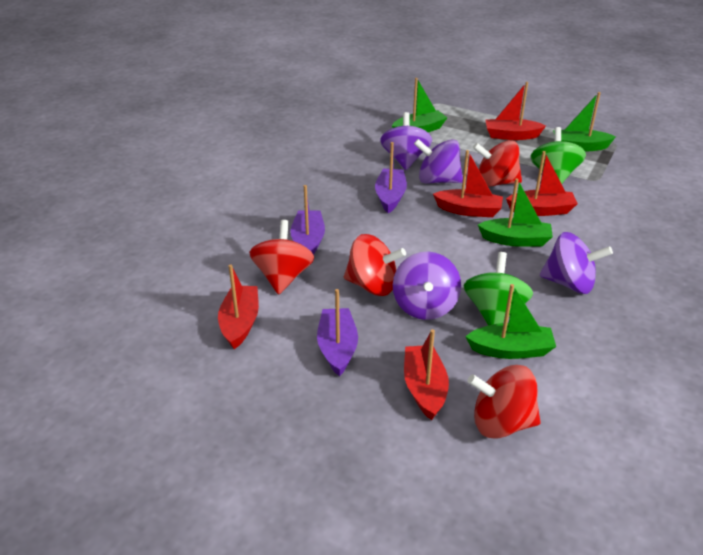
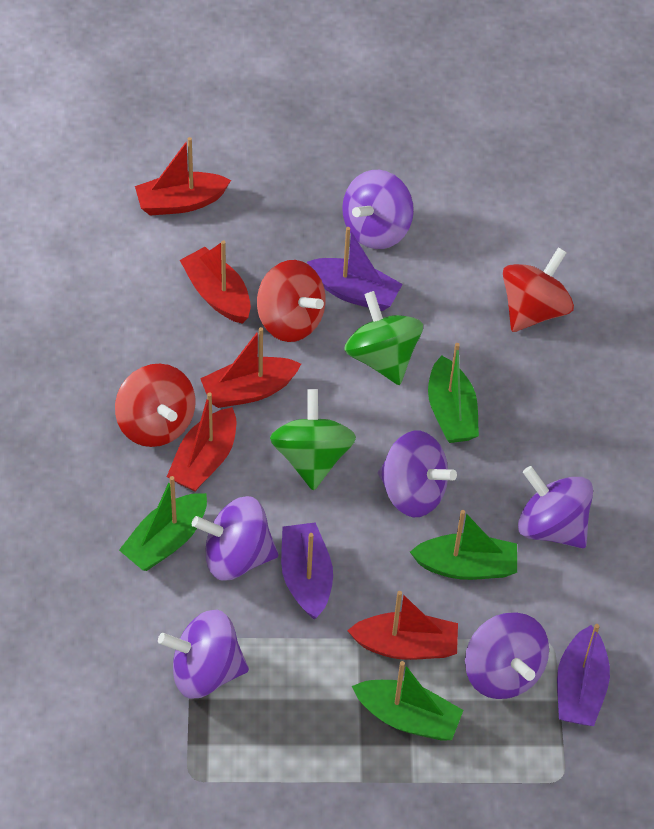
purple spinning top: [380,112,432,170] [393,252,461,320] [414,139,463,184] [540,232,613,294] = 4 -> [158,610,249,699] [192,496,279,581] [342,170,414,249] [378,431,457,517] [465,613,549,699] [518,466,593,548] = 6
red spinning top: [249,220,314,295] [344,234,406,296] [467,365,541,439] [473,140,522,187] = 4 -> [115,364,195,447] [257,260,326,342] [503,247,574,332] = 3

